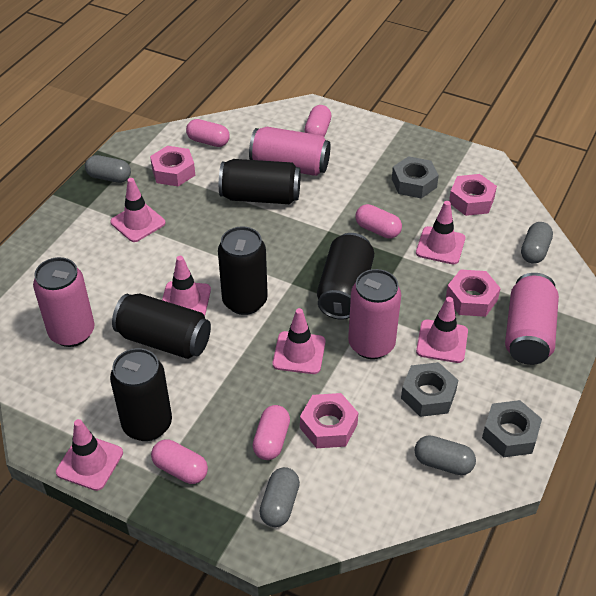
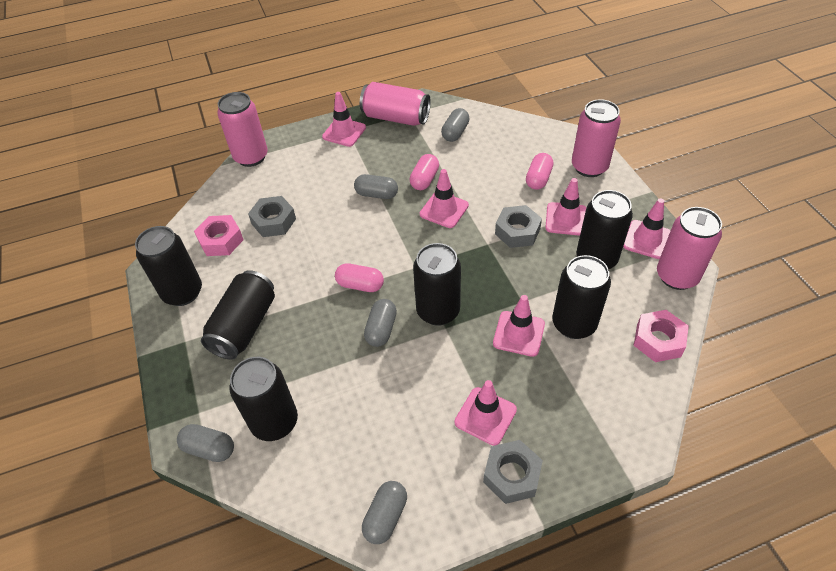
black can: [110,348,172,441] [112,293,211,359] [218,226,268,315] [219,159,301,204] [317,233,374,320] = 5 -> [135,226,202,306] [201,270,275,360] [229,357,298,441] [413,243,461,326] [552,255,611,339] [576,190,633,269] = 6
grey capsule: [85,155,131,183] [259,467,300,527] [414,435,476,475] [521,222,553,264] = 4 -> [177,424,234,462] [354,174,398,199] [362,481,407,544] [364,299,397,347] [441,108,470,142] = 5
pink capsule: [151,439,208,484] [186,119,230,147] [253,405,290,460] [304,105,331,136] [355,204,402,239] = 5 -> [335,263,384,292] [410,154,439,190] [526,153,554,190] = 3
pink nut: [150,146,195,186] [300,393,358,448] [446,269,501,317] [449,174,497,216] = 4 -> [194,215,244,256] [633,310,689,362] = 2

